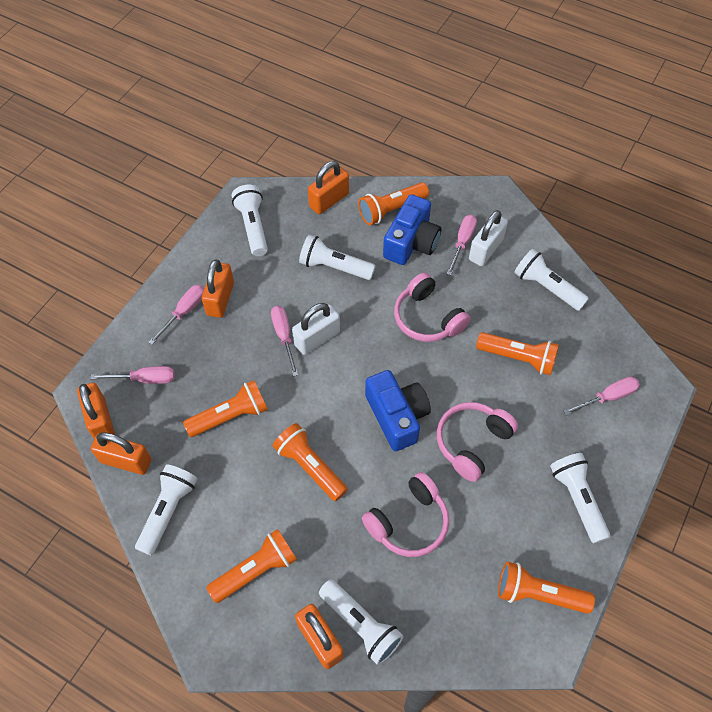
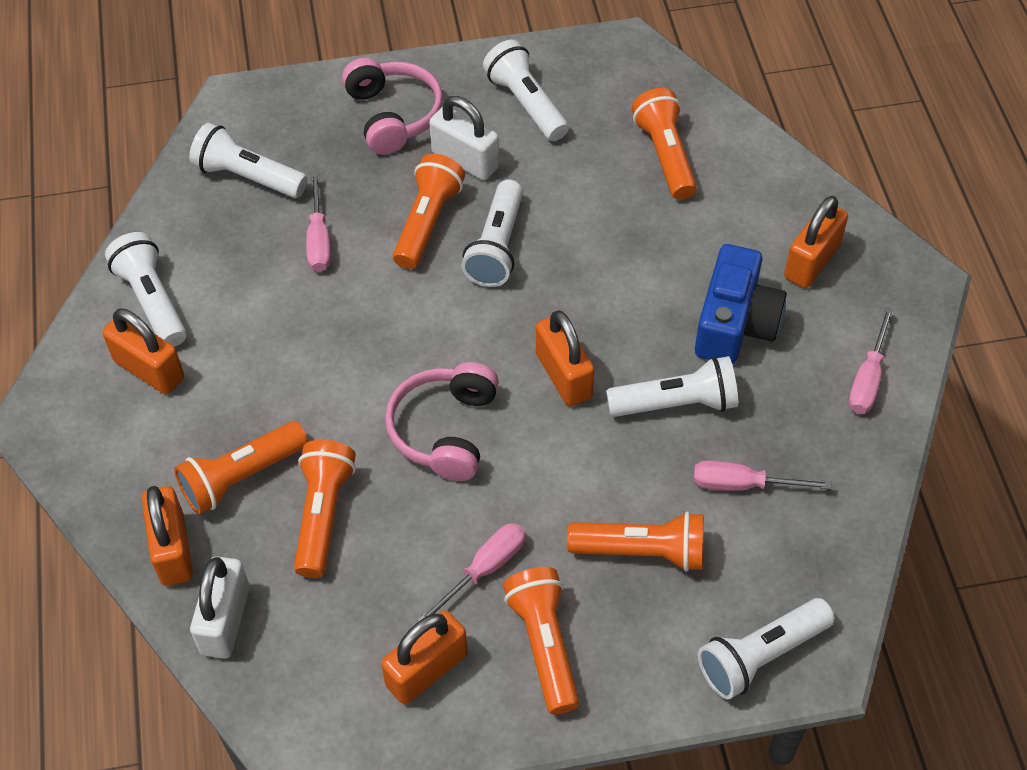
blue camera: [365,370,431,451] [383,194,442,265] = 2 -> [695,244,787,364] = 1
pink headphones: [362,472,449,557] [394,273,470,342] [437,402,518,482] = 3 -> [342,58,443,154] [385,362,499,481] = 2
pink screwdriver: [90,366,175,384] [148,285,204,345] [271,306,298,376] [447,215,477,275] [564,377,640,415] = 5 -> [306,172,331,272] [418,523,526,621] [693,460,832,491] [848,307,894,414] = 4

